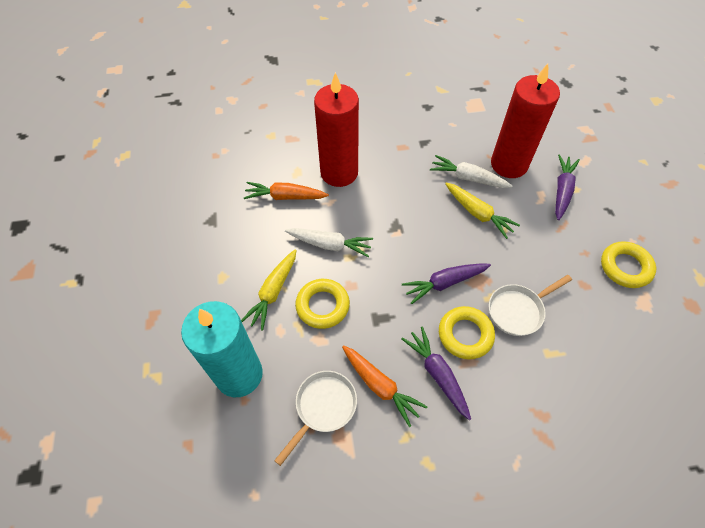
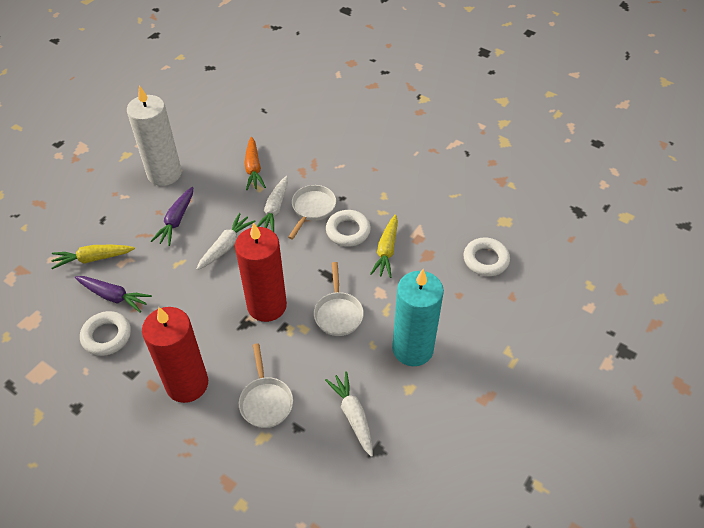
orange carrot: [244,182,329,200] [342,345,427,427] = 2 -> [244,137,266,190] = 1
purple carrot: [401,327,471,420] [402,263,491,304] [555,155,580,220] = 3 -> [75,276,152,313] [151,187,193,246] = 2
white candle: none = 0 -> [127,85,182,186] = 1
white carrot: [285,228,373,257] [430,155,513,188] = 2 -> [196,213,256,270] [257,176,288,232] [325,371,373,457] = 3
white pan: [274,371,357,466] [489,275,572,336] = 2 -> [239,343,293,428] [288,185,336,239] [314,262,364,336] = 3
white ring: none = 0 -> [80,311,131,356] [326,210,371,247] [463,238,510,276] = 3
yellow ring: [295,279,350,329] [439,306,495,360] [601,241,656,288] = 3 -> none = 0

